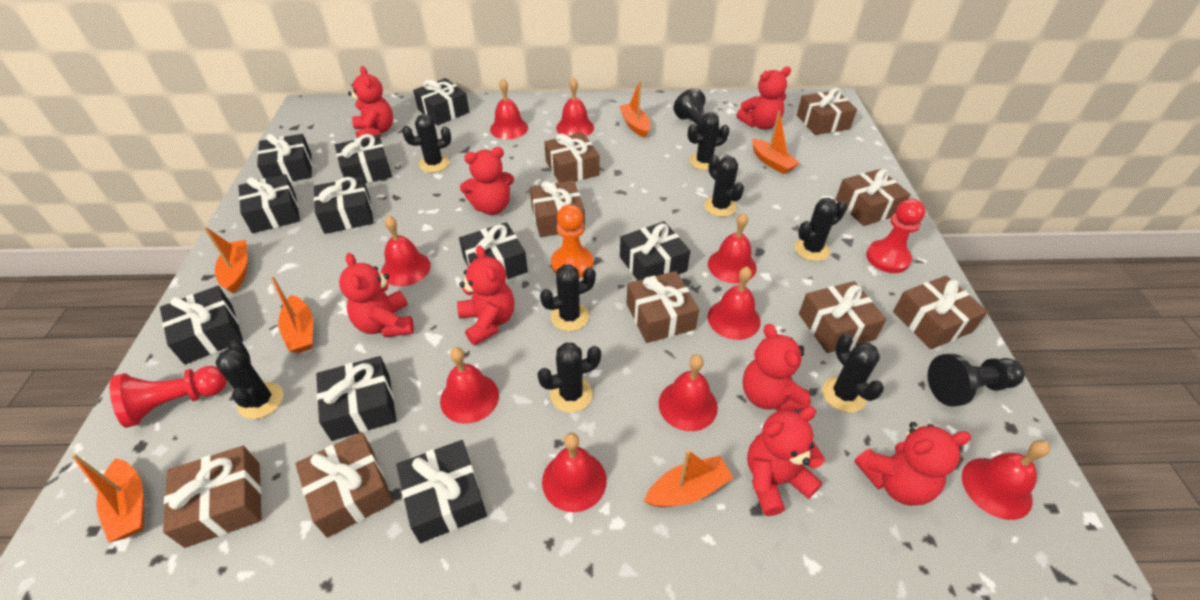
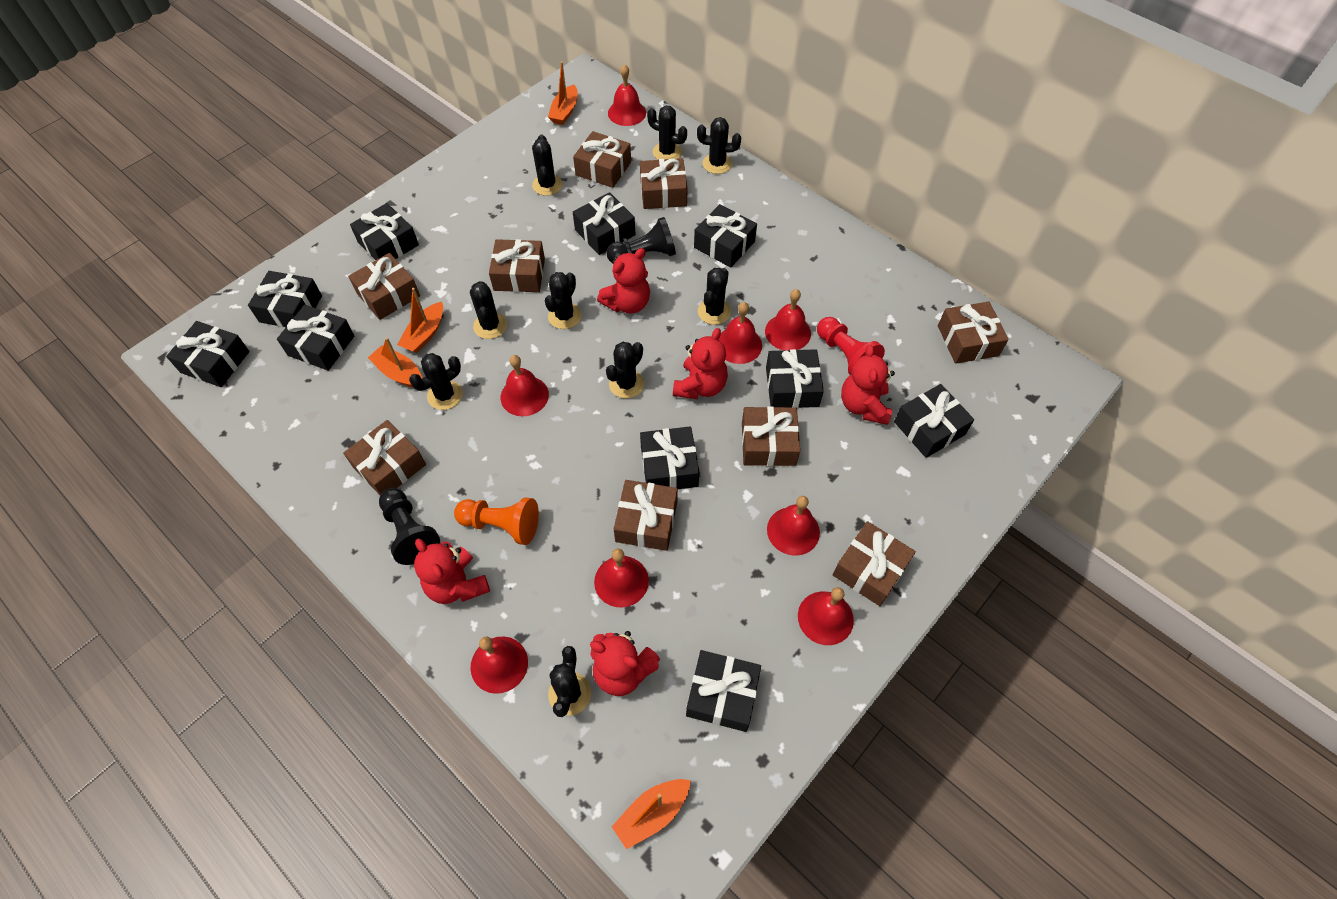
black cactus: [215,340,283,419] [402,114,451,173] [537,343,601,413] [540,264,596,331] [688,112,730,170] [704,155,744,217] [795,198,847,261] [822,334,884,413] = 8 -> [409,353,463,410] [470,281,507,339] [532,135,563,196] [545,272,581,329] [548,646,591,717] [606,342,644,399] [647,106,687,160] [697,117,741,174] [698,268,731,325] = 9
orange boat: [71,454,144,543] [203,226,248,293] [270,276,313,353] [619,81,650,138] [644,450,733,507] [752,111,800,174] = 6 -> [368,338,422,388] [397,288,443,353] [548,62,578,125] [612,779,691,849] = 4
red bell: [381,216,431,286] [440,347,499,424] [490,78,528,139] [542,433,607,512] [556,77,594,136] [659,354,718,431] [708,213,757,283] [708,267,761,340] [962,440,1050,520] = 9 -> [471,636,528,694] [501,355,549,416] [594,549,649,608] [608,64,646,126] [719,302,762,364] [765,289,811,350] [767,496,820,556] [798,587,854,645] = 8
red pawn: [110,366,227,428] [866,199,925,273] = 2 -> [817,317,885,375] = 1
red teddy bear: [339,253,414,337] [348,66,393,138] [457,245,514,346] [460,147,514,215] [736,67,791,129] [743,324,811,411] [747,407,825,516] [854,422,971,506] = 8 -> [414,539,490,604] [590,631,660,696] [597,248,650,313] [673,328,728,399] [841,345,895,425] = 5

